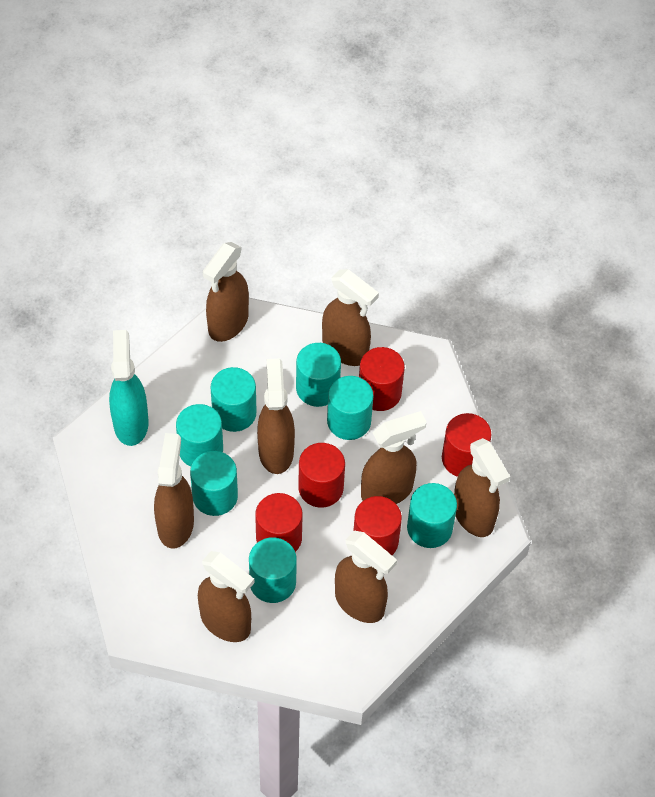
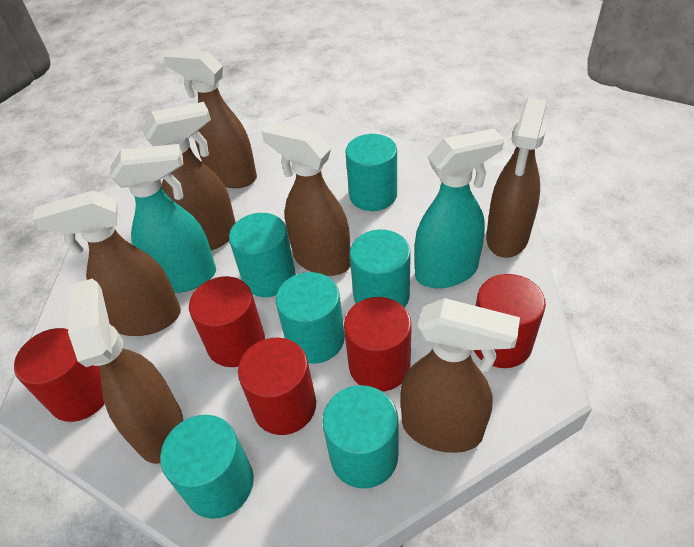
brown spray bottle: [154,433,194,549] [198,551,254,642] [203,242,249,342] [257,359,295,474] [322,269,379,366] [335,531,397,623] [361,411,426,504] [454,438,510,537] = 8 -> [33,191,181,336] [68,279,183,464] [142,102,236,250] [163,49,257,188] [261,122,351,276] [400,298,520,453] [486,98,547,258] = 7
turquoise cylinder: [176,404,223,467] [190,451,238,516] [211,367,256,432] [249,537,297,603] [296,343,341,407] [327,376,374,440] [407,483,457,548] = 7 -> [160,415,254,519] [229,213,296,297] [276,272,345,364] [322,385,398,489] [345,134,397,211] [350,230,411,308] = 6
turquoise spray bottle: [109,330,149,446] = 1 -> [110,144,216,293] [415,129,504,288] = 2

